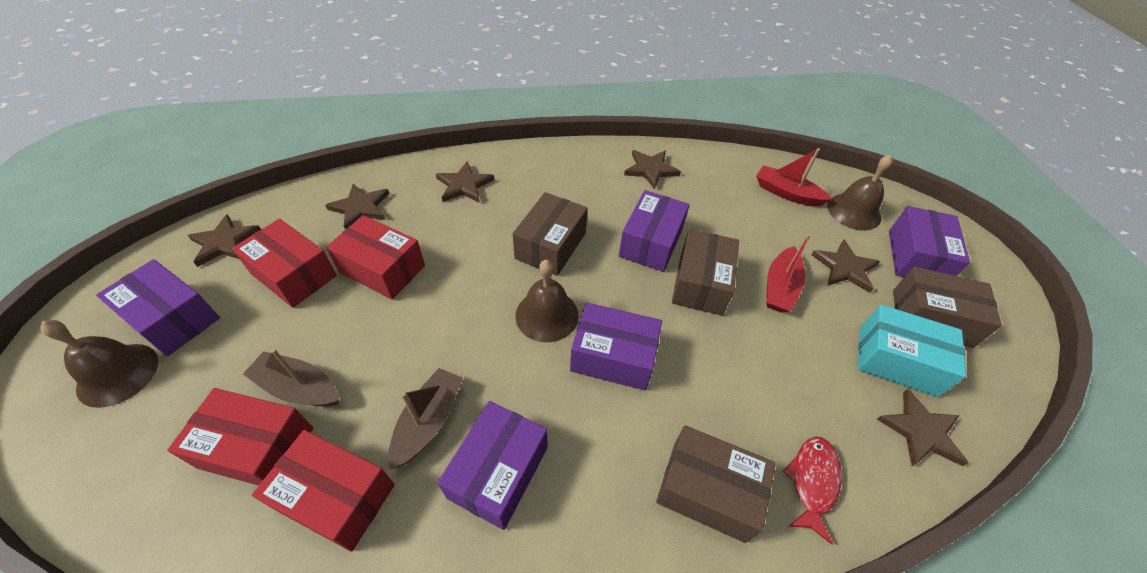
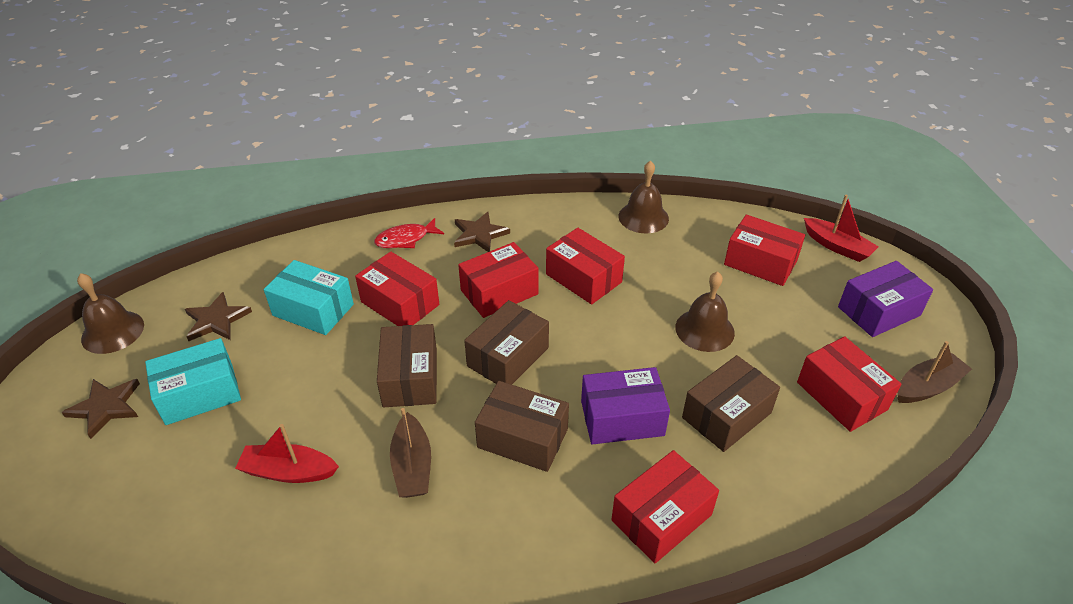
brown star: [187,214,261,267] [325,184,389,229] [436,162,494,203] [624,150,681,189] [811,240,880,293] [877,389,968,466] = 6 -> [61,379,140,439] [185,292,252,341] [454,212,510,252] = 3
purple box: [96,259,220,356] [438,401,548,530] [570,302,662,390] [619,190,690,272] [889,206,970,277] = 5 -> [581,367,670,444] [838,261,933,337] = 2
red box: [167,388,313,485] [232,219,337,308] [252,430,395,552] [326,215,425,299] = 4 -> [355,251,439,326] [458,242,539,318] [546,228,625,305] [611,450,719,563] [724,215,805,286] [797,336,901,432] = 6
turquoise box: [857,305,966,397] = 1 -> [145,338,241,425] [264,260,354,335] = 2

